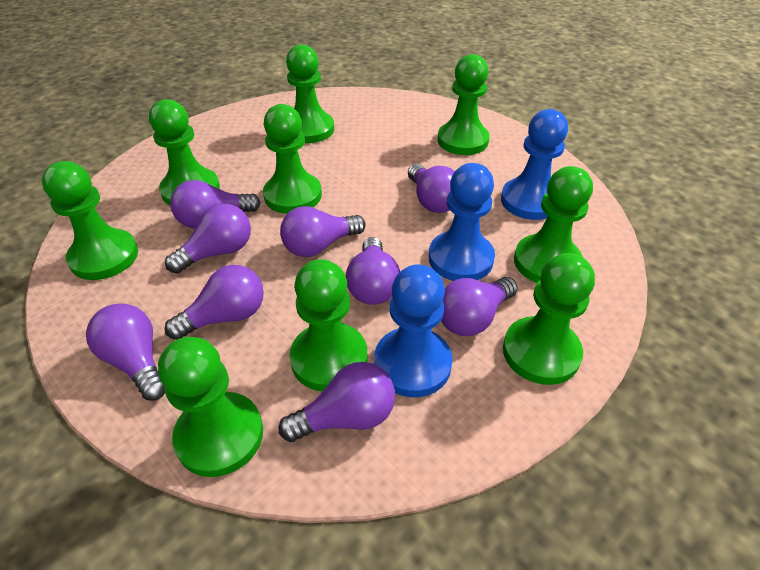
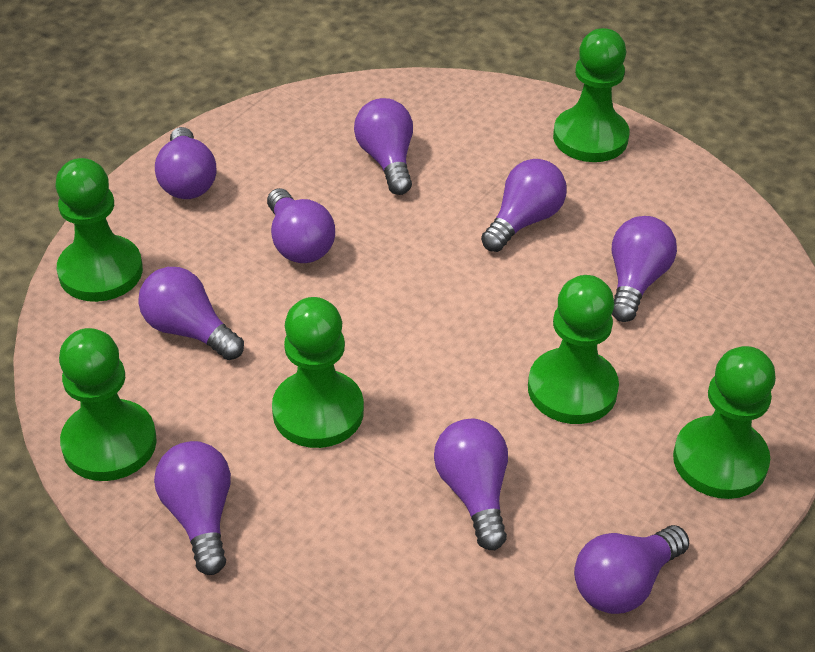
blue pawn: [374,264,453,397] [429,163,495,281] [501,109,568,220] = 3 -> none = 0
green pawn: [42,161,138,280] [149,99,220,205] [158,337,263,477] [263,104,322,214] [286,44,334,143] [289,259,368,392] [437,54,490,155] [503,253,595,385] [514,166,593,283] = 9 -> [56,158,143,302] [59,328,157,481] [272,297,364,448] [528,275,619,424] [553,28,629,162] [673,346,776,499] = 6

